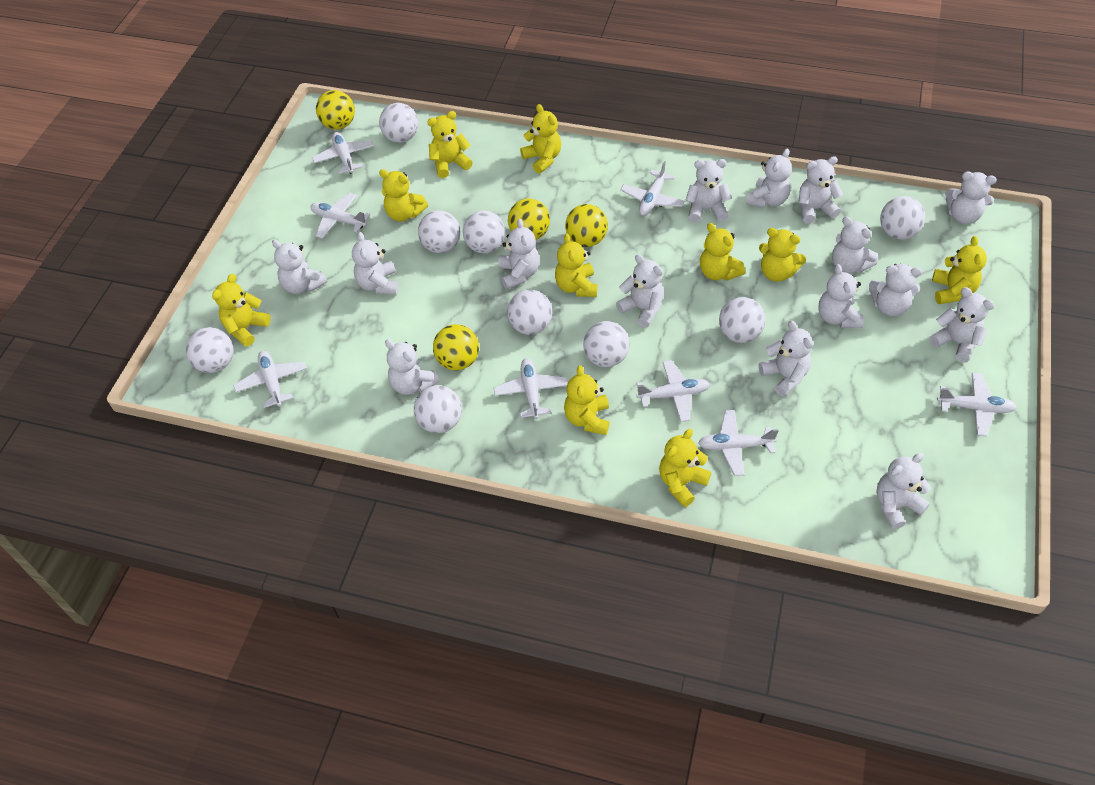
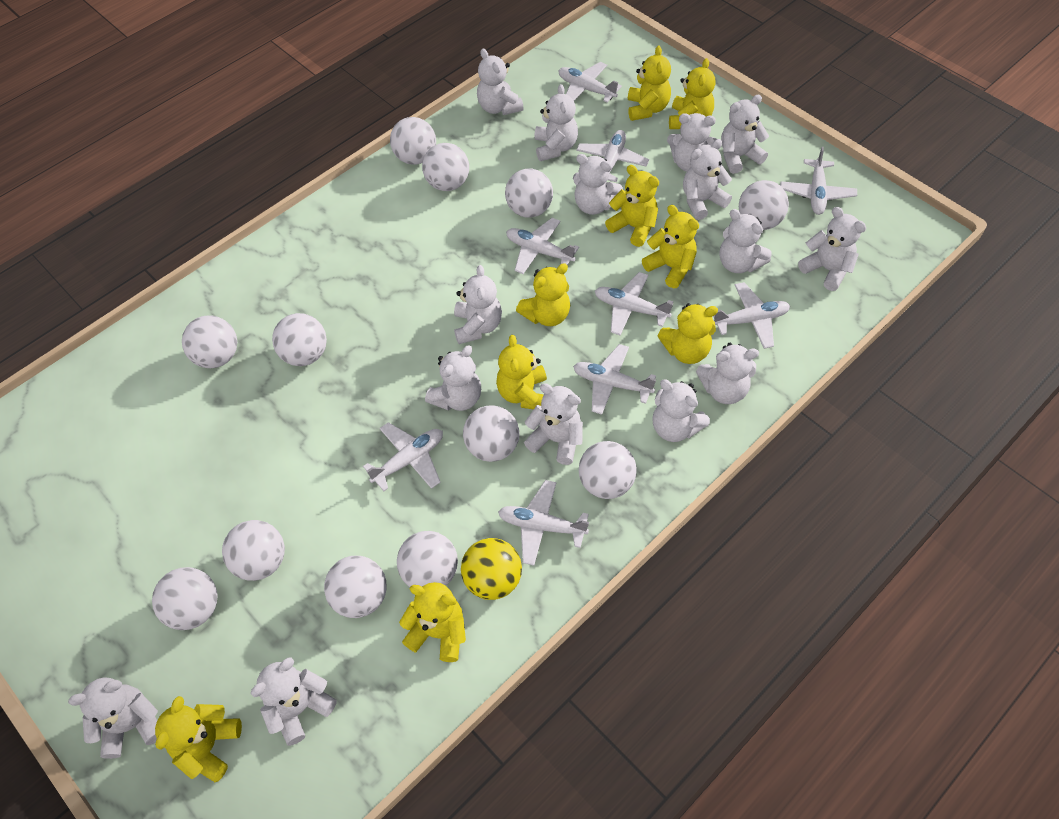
white ball: [186,327,234,373] [379,103,418,143] [414,385,462,433] [418,210,460,253] [463,211,505,254] [507,290,552,335] [583,321,630,367] [719,297,766,343] [880,196,925,239] = 9 -> [152,567,218,630] [182,315,237,368] [222,520,285,581] [272,313,327,366] [324,556,387,618] [390,117,436,165] [397,531,458,587] [422,143,469,191] [463,405,519,462] [505,168,553,218] [578,441,637,499] [739,180,789,230] = 12
white plane: [233,351,307,408] [311,193,370,239] [312,132,374,174] [493,358,568,419] [620,161,685,216] [636,360,710,422] [698,410,779,476] [937,373,1017,437] = 8 -> [363,422,443,491] [498,480,589,566] [506,218,579,274] [559,62,622,102] [573,344,656,415] [576,130,649,182] [595,272,673,335] [713,282,790,349] [780,147,857,215] = 9
yellow ball: [316,90,355,130] [433,324,479,370] [508,199,550,240] [565,204,608,247] = 4 -> [461,538,522,600] = 1
yellow teddy bear: [212,274,271,347] [379,169,428,222] [427,111,473,178] [520,104,561,173] [555,234,598,297] [564,365,610,435] [659,429,711,507] [700,223,745,281] [759,228,806,282] [932,236,987,304] = 10 -> [155,696,242,782] [399,582,466,662] [496,335,547,409] [516,263,570,326] [605,165,659,247] [628,46,671,121] [642,205,699,288] [658,303,718,364] [669,58,715,129] = 9

